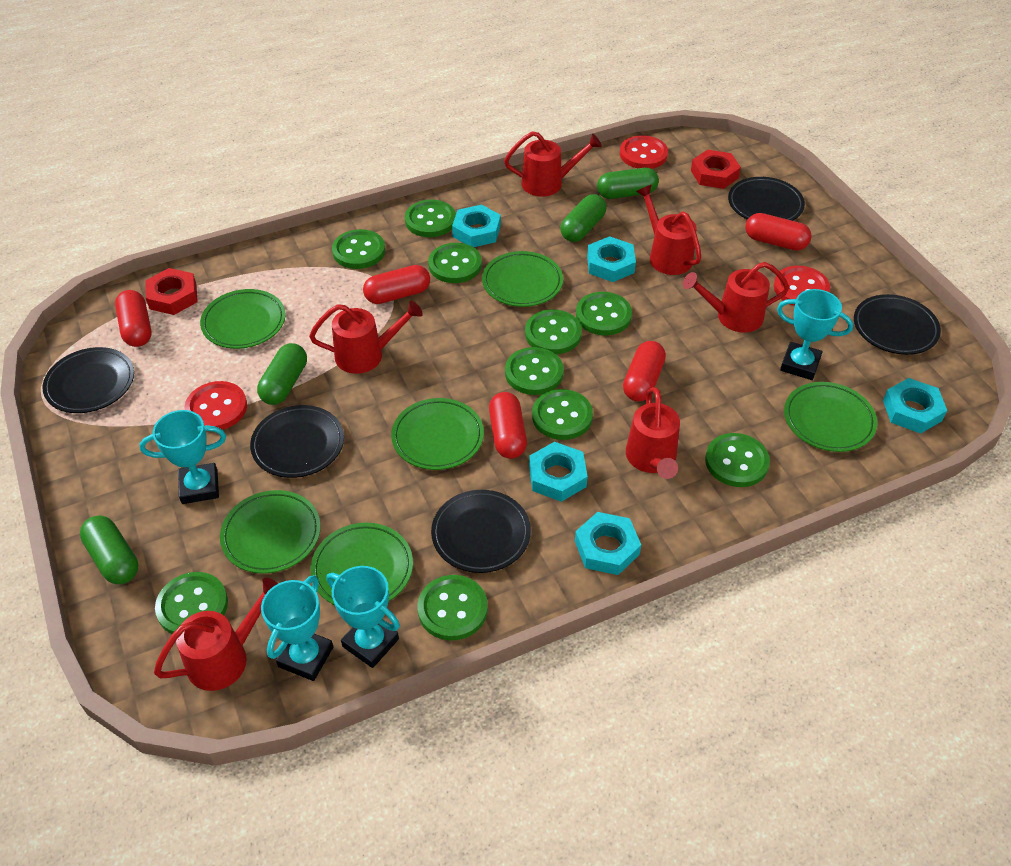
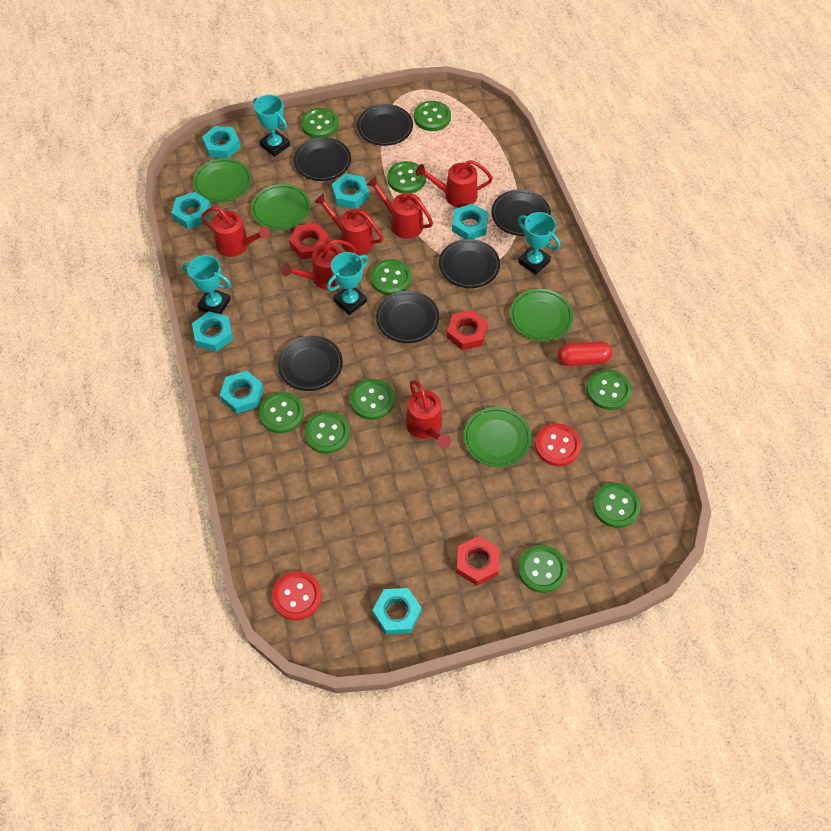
black plate: [42,347,134,413] [250,405,344,478] [431,490,531,573] [728,177,805,221] [854,294,941,355] = 5 -> [278,336,343,391] [294,137,351,181] [357,104,413,146] [376,291,439,343] [439,239,500,288] [491,189,551,236] = 6
green capsule: [80,515,138,584] [257,343,307,405] [560,194,606,242] [597,168,659,199] = 4 -> none = 0
green plate: [200,289,285,349] [220,490,321,574] [310,523,413,605] [391,398,484,470] [482,251,563,307] [784,382,877,452] = 6 -> [193,158,252,203] [251,184,310,230] [463,407,531,467] [510,289,573,341] = 4
red button: [185,381,247,430] [620,135,668,169] [774,266,830,306] = 3 -> [272,571,322,620] [535,423,581,466] = 2
red capsule: [115,290,151,347] [363,265,430,304] [489,392,527,459] [623,341,666,401] [745,213,812,251] = 5 -> [558,341,612,366] = 1
red nut: [145,268,198,315] [691,149,741,189] = 2 -> [289,223,330,259] [447,310,488,350] [457,536,499,585] = 3
turquoise nut: [452,204,501,247] [529,442,588,502] [575,512,641,575] [587,236,636,282] [883,378,947,433] = 5 -> [171,192,211,229] [192,311,233,352] [202,126,241,158] [220,371,264,414] [332,173,369,209] [372,588,422,635] [452,203,489,239] = 7

